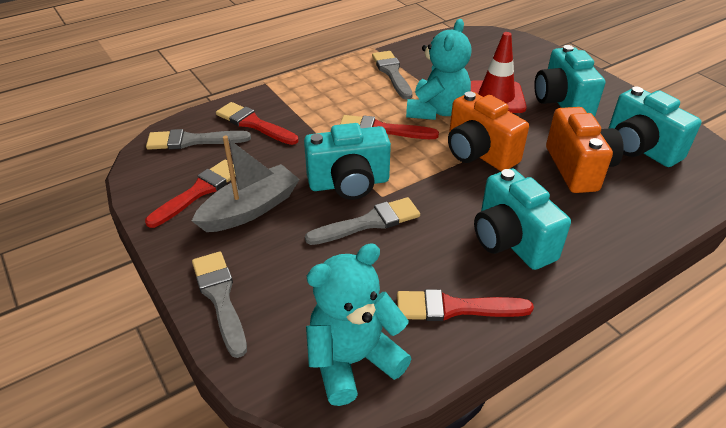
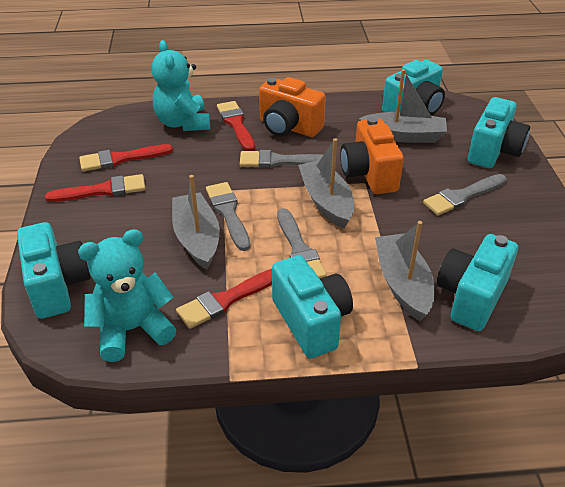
grey boat: [192,136,300,232] = 1 -> [172,175,220,270] [298,138,354,229] [359,69,447,143] [375,221,434,321] = 4
red traffic cone: [471,32,527,113] = 1 -> none = 0
turquoise camera: [304,123,391,200] [474,169,571,270] [534,45,605,117] [608,87,701,167] = 4 -> [17,222,91,319] [272,255,353,358] [382,60,445,115] [437,234,518,331] [468,97,530,168] = 5

